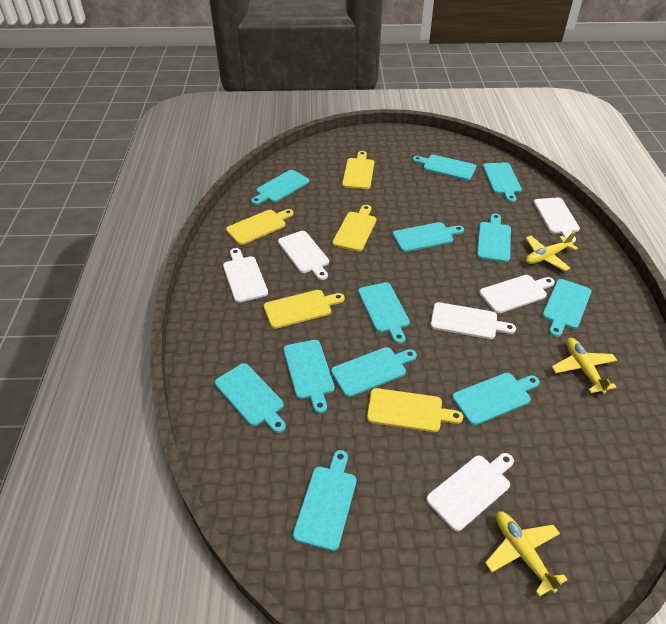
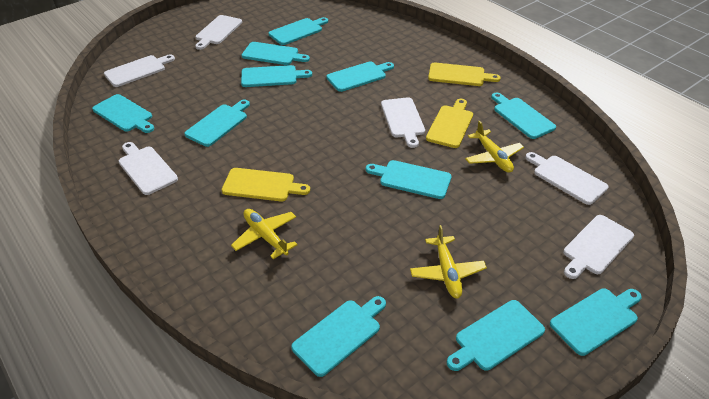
turquoise cutting board: [215,363,286,433] [251,170,309,205] [283,340,335,413] [293,450,356,551] [331,347,417,397] [358,282,410,344] [393,222,464,252] [412,155,476,180] [452,373,540,425] [477,214,511,262] [483,162,522,203] [542,279,591,337] = 12 -> [92,94,154,133] [184,100,250,147] [241,65,312,87] [242,42,310,65] [269,17,328,45] [291,296,386,377] [326,62,394,92] [366,160,451,199] [447,300,545,371] [491,93,556,139] [550,288,642,356] = 11
yellow cutting board: [226,209,294,245] [264,290,345,329] [332,205,376,251] [342,151,374,189] [367,388,463,432] = 5 -> [222,168,310,201] [426,99,473,148] [428,63,501,86] = 3

